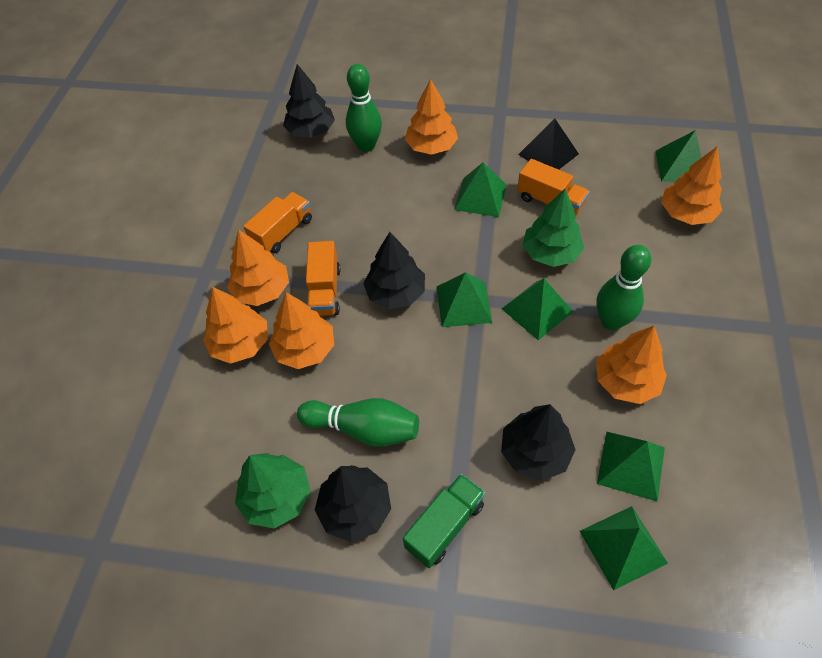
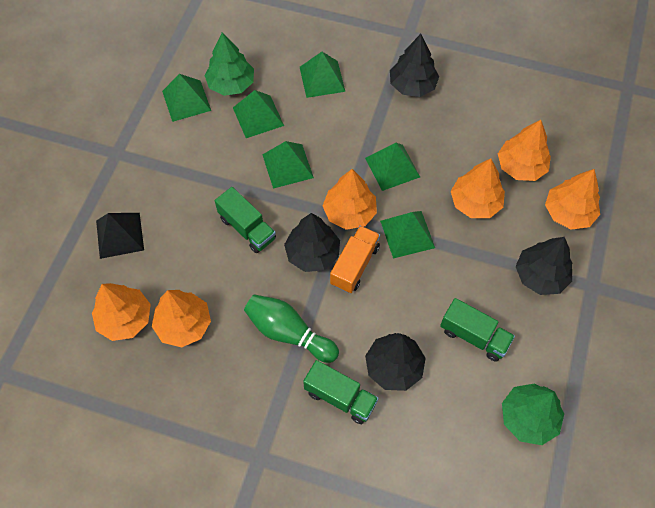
green bowling pin: [297,398,419,447] [346,64,382,152] [596,245,651,330] = 3 -> [244,294,339,363] = 1
green truck: [403,474,485,568] = 1 -> [215,187,276,253] [303,360,379,424] [440,298,515,362] = 3
orange truck: [243,192,312,254] [306,241,341,316] [517,159,590,215] = 3 -> [330,226,380,293] = 1

